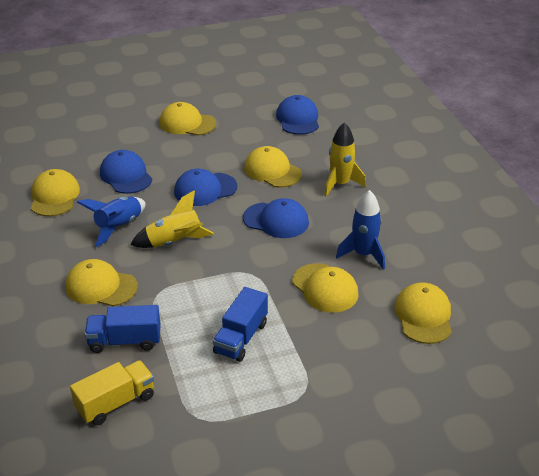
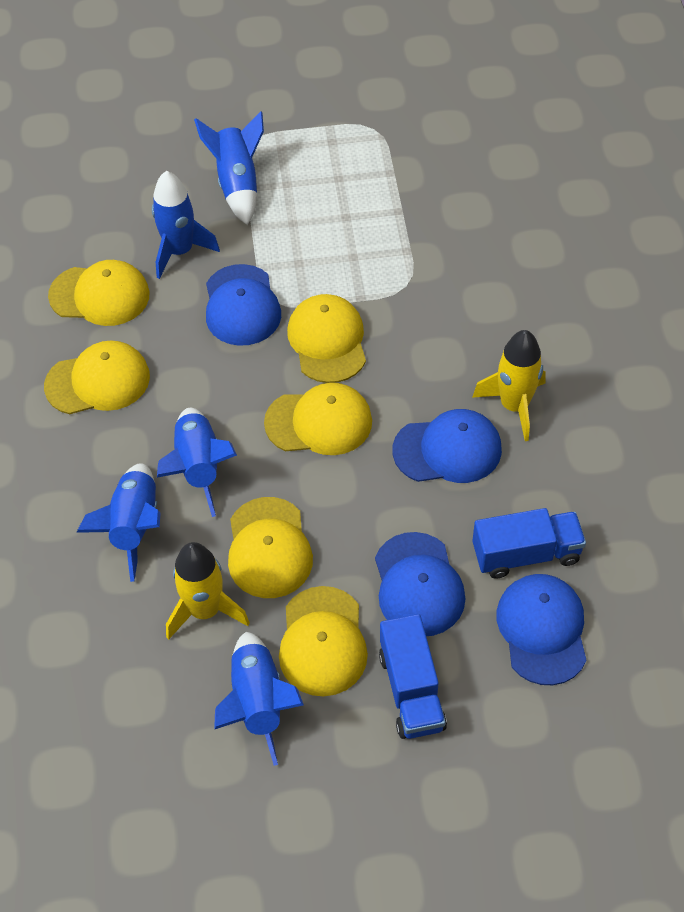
blue rocket: [77,196,146,247] [336,190,385,269] = 2 -> [76,463,161,582] [152,171,220,279] [157,408,237,517] [194,112,264,225] [214,632,304,766] = 5
yellow truck: [70,360,154,425] = 1 -> none = 0

